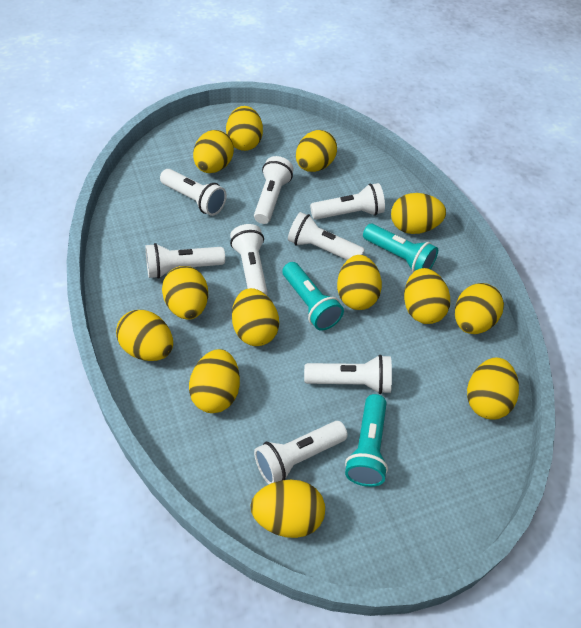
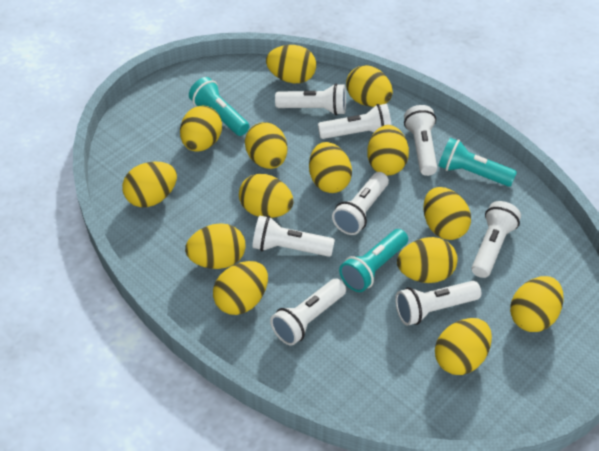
yellow egg: [116,310,173,361] [162,266,208,320] [189,349,240,413] [193,130,234,173] [226,106,263,151] [232,288,279,346] [250,480,325,538] [296,130,337,172] [337,255,382,310] [391,193,446,234] [404,268,450,324] [455,283,504,334] [467,358,519,420] = 13 -> [122,161,177,207] [180,106,222,152] [185,223,246,269] [213,261,268,315] [239,174,293,218] [245,122,287,169] [266,45,316,83] [309,142,352,193] [346,65,393,107] [367,125,409,175] [397,237,458,283] [423,187,471,240] [435,318,492,375] [510,276,564,332] = 14

